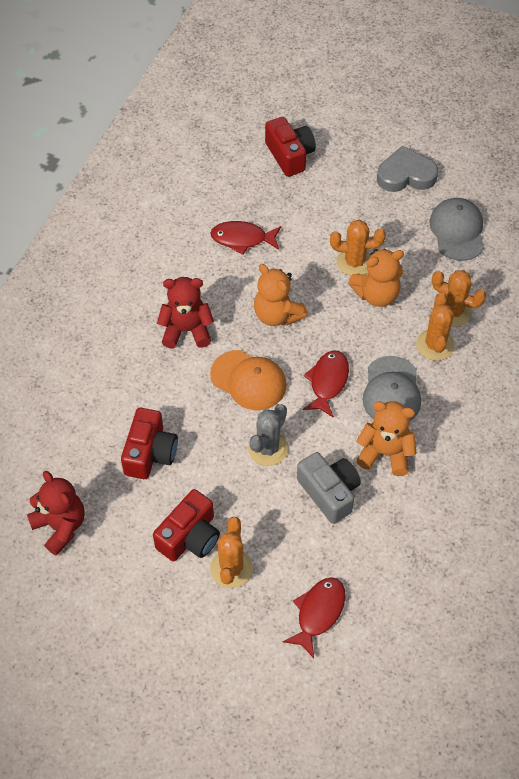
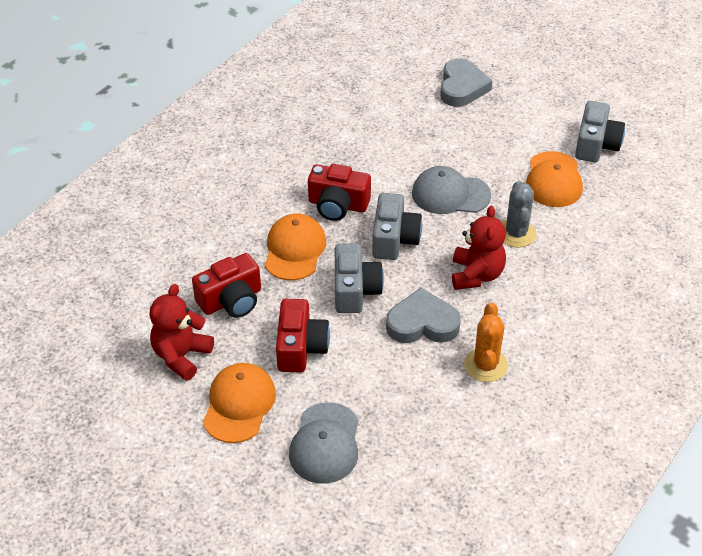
grey camera: [297,452,361,524] = 1 -> [335,243,384,313] [372,193,422,260] [575,101,625,162] = 3
grey heart: [377,146,438,192] = 1 -> [386,288,461,343] [440,58,492,107] = 2
orange cactus: [210,517,253,588] [330,220,386,276] [416,293,455,361] [432,270,486,327] = 4 -> [464,303,508,382] = 1
orange cap: [210,350,287,410] = 1 -> [203,363,276,443] [265,213,326,280] [526,151,583,207] = 3
orange teddy bear: [254,264,308,326] [348,249,404,307] [356,401,417,476] = 3 -> none = 0
red fish: [210,221,281,254] [283,577,346,658] [303,351,349,418] = 3 -> none = 0

